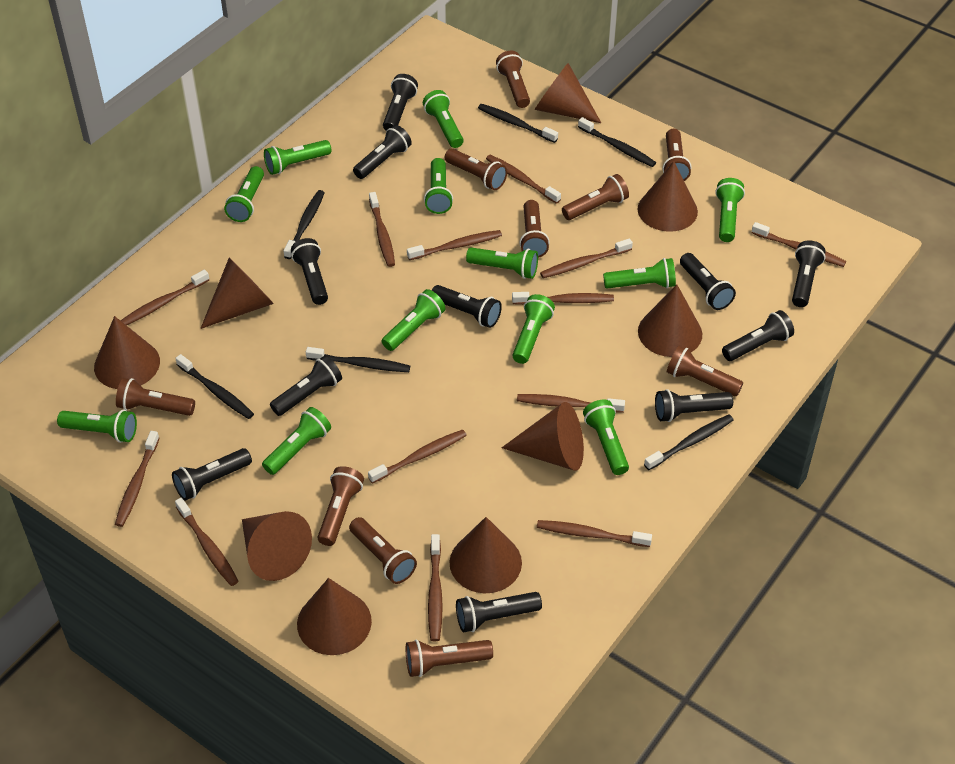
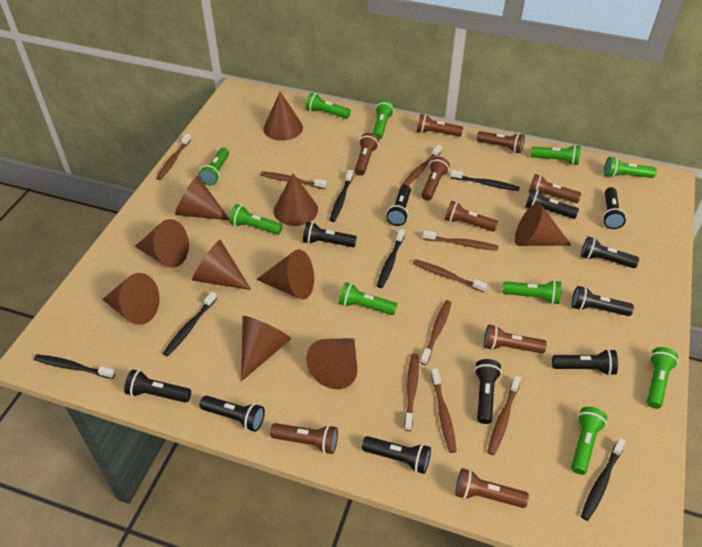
brown cone: [94,316,160,389] [201,257,274,329] [242,511,312,581] [297,578,372,655] [449,517,522,593] [502,402,584,471] [534,63,601,123] [637,161,698,232] [638,284,702,357] = 9 -> [102,273,160,325] [135,219,189,268] [175,176,229,220] [192,240,251,290] [241,316,291,381] [256,249,314,300] [263,92,303,141] [274,173,318,226] [306,338,357,389] [515,203,571,246] = 10
brown flashlight: [116,378,195,416] [318,466,364,546] [349,517,417,584] [406,640,493,677] [444,148,507,190] [496,51,530,108] [519,200,550,258] [562,174,629,220] [662,129,691,181] [667,346,743,396] = 10 -> [270,423,338,454] [355,133,379,176] [417,114,463,137] [421,157,450,201] [445,201,498,232] [455,468,529,508] [476,131,525,153] [484,325,547,353] [529,174,581,203] = 9
brown toothbrush: [115,431,160,527] [120,270,209,325] [175,498,239,586] [368,430,467,484] [369,192,395,267] [407,230,502,260] [428,534,443,641] [486,155,561,204] [512,292,614,305] [517,394,625,413] [537,520,652,547] [540,238,633,278] [752,222,846,267] = 13 -> [156,133,191,180] [260,171,327,189] [402,145,442,185] [404,353,419,431] [413,259,487,292] [420,300,452,365] [423,231,498,250] [431,369,457,453] [487,376,521,455] = 9
green flashlight: [57,410,137,443] [224,166,264,222] [262,407,331,475] [264,140,331,175] [382,289,445,351] [423,90,463,148] [424,158,453,214] [466,247,538,279] [512,294,555,364] [583,400,629,475] [603,258,676,289] [715,178,745,242] = 12 -> [199,148,229,185] [229,204,283,235] [306,93,351,119] [339,282,397,315] [373,100,394,140] [503,280,561,304] [531,145,581,165] [571,407,607,475] [604,157,657,178] [647,347,678,409] = 10

